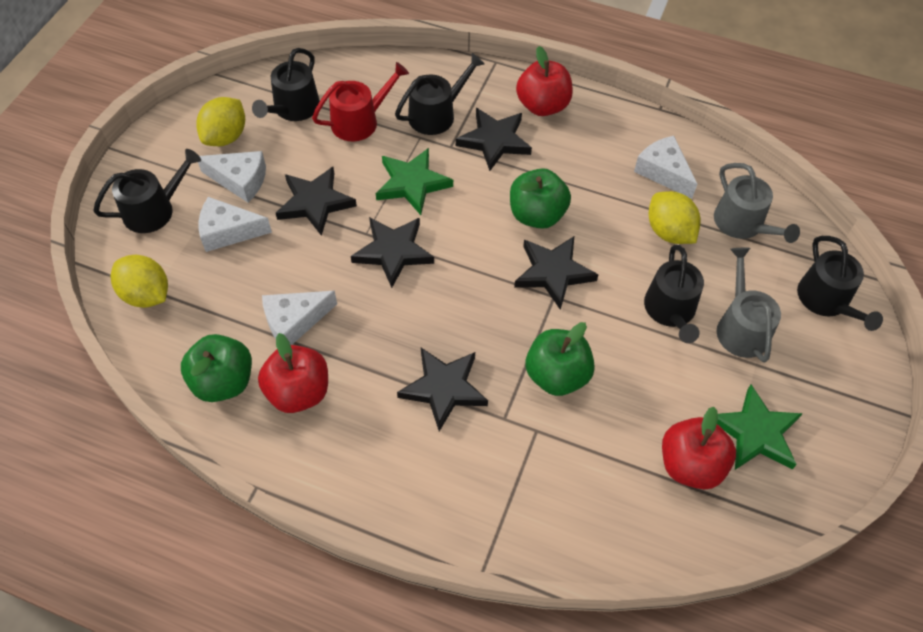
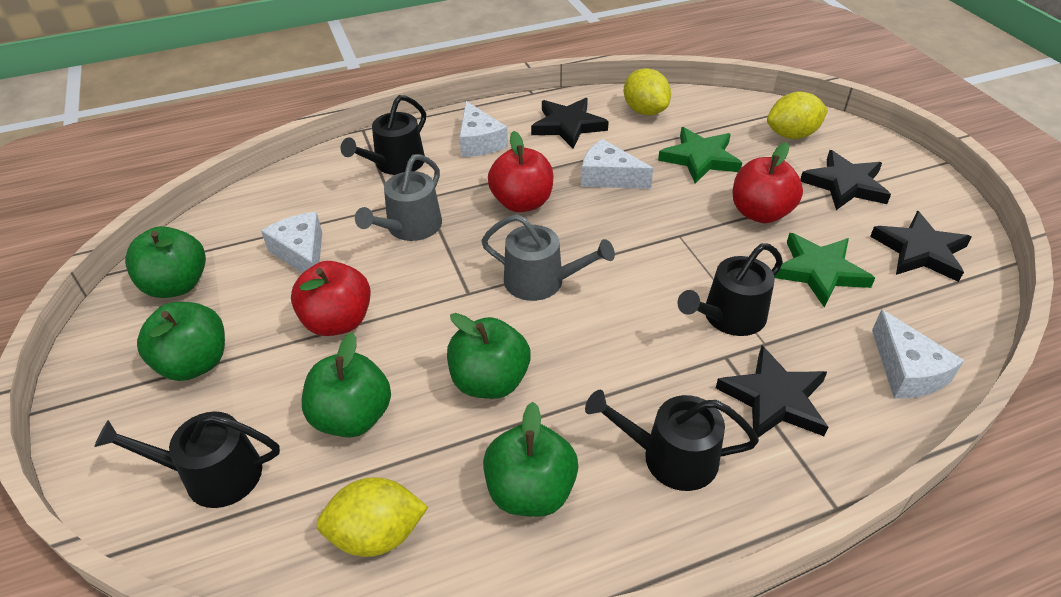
black star: [276,167,357,236] [351,217,434,288] [397,348,488,431] [456,108,532,171] [514,236,598,310] = 5 -> [531,98,609,148] [716,345,828,438] [800,150,891,210] [870,211,972,282] = 4
black watering can: [93,149,201,233] [252,48,320,121] [395,53,485,135] [644,245,704,343] [797,236,883,331] = 5 -> [94,411,280,508] [341,95,426,175] [585,390,759,491] [678,243,783,336] = 4
green apple: [181,334,252,402] [510,168,571,229] [526,322,595,396] = 3 -> [125,226,206,298] [137,302,225,381] [302,332,391,437] [447,313,531,399] [483,402,578,517] = 5
red watering can: [312,62,409,141] = 1 -> none = 0

